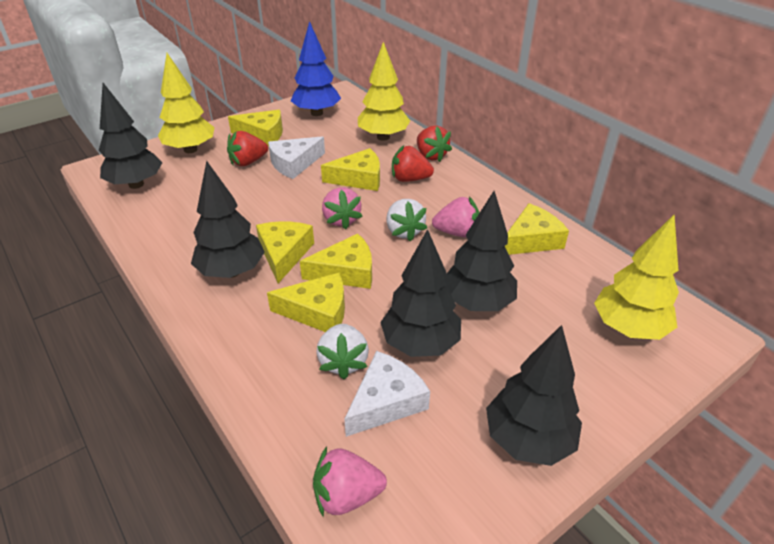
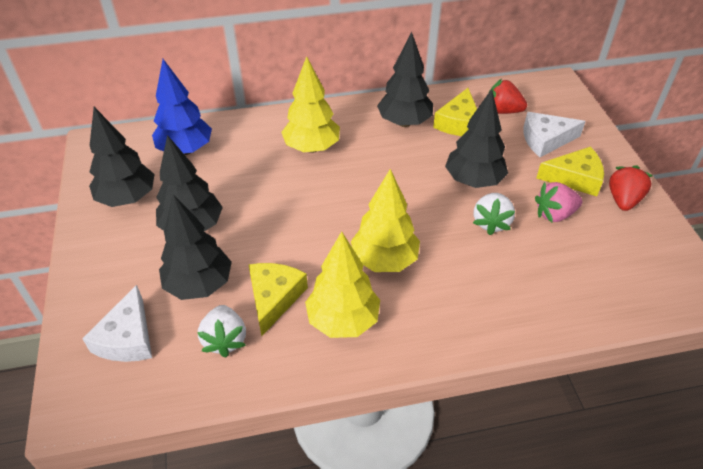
pink strawberry: [313,446,387,518] [322,188,363,229] [432,197,480,237] = 3 -> [535,182,582,222] = 1
red strawberry: [227,131,268,166] [392,145,434,182] [417,126,452,162] = 3 -> [489,79,527,114] [609,165,653,211] = 2
yellow cheese: [228,110,283,147] [256,221,314,283] [267,273,345,332] [300,234,372,289] [321,148,380,191] [505,203,569,255] = 6 -> [248,263,308,336] [433,88,477,136] [536,146,604,196] = 3

